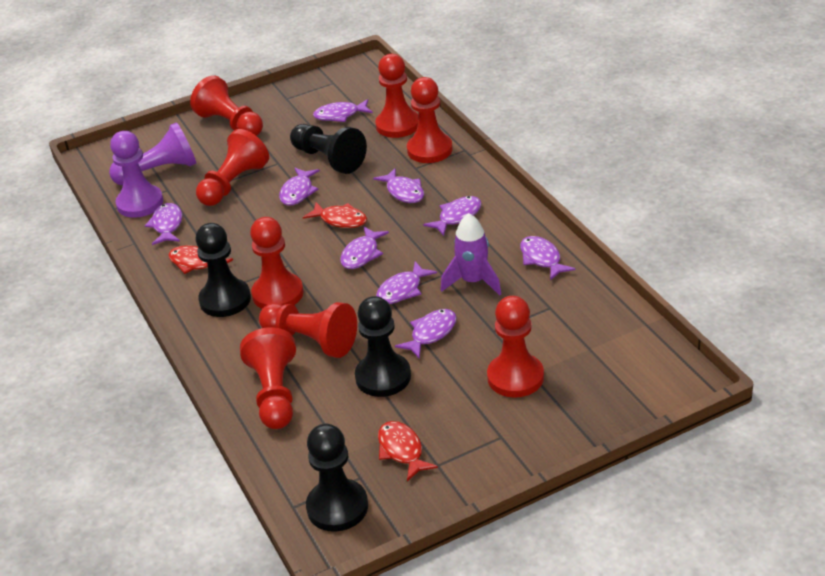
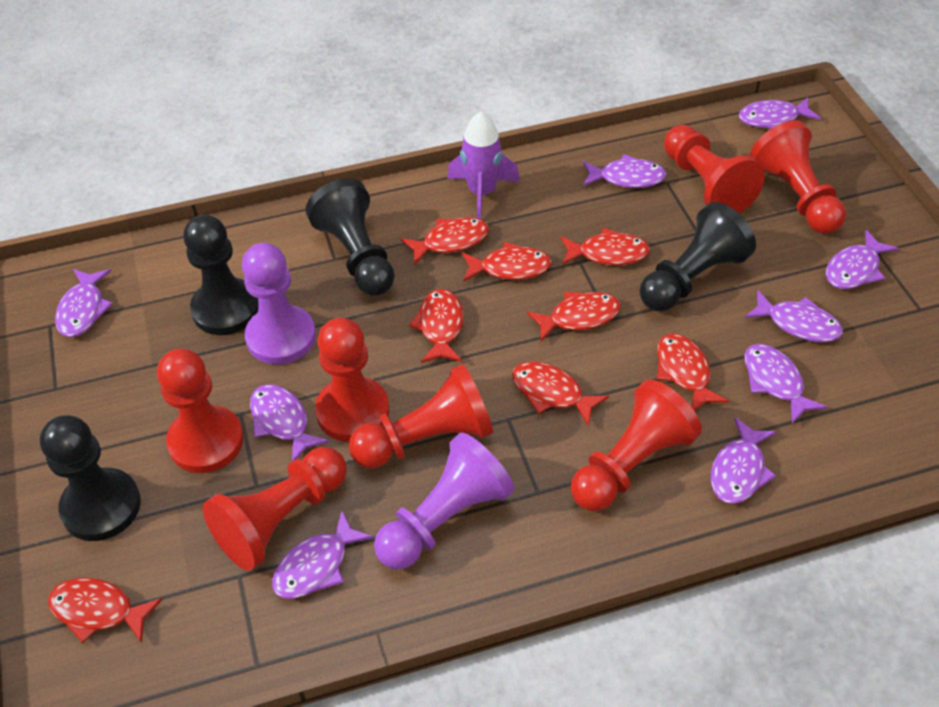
red fish: [168,245,233,274] [303,202,367,228] [378,421,438,481] = 3 -> [47,578,162,643] [401,217,489,265] [409,289,464,363] [462,242,552,281] [512,362,609,427] [526,291,621,341] [561,228,650,265] [657,333,729,411] = 8
red pawn: [190,75,263,136] [196,129,269,206] [240,327,296,429] [250,217,304,309] [259,302,357,358] [375,54,418,138] [407,77,453,163] [487,296,544,398] = 8 -> [157,349,244,473] [203,447,347,571] [315,318,390,442] [349,364,493,468] [571,380,702,511] [664,125,765,213] [750,120,846,234] = 7

